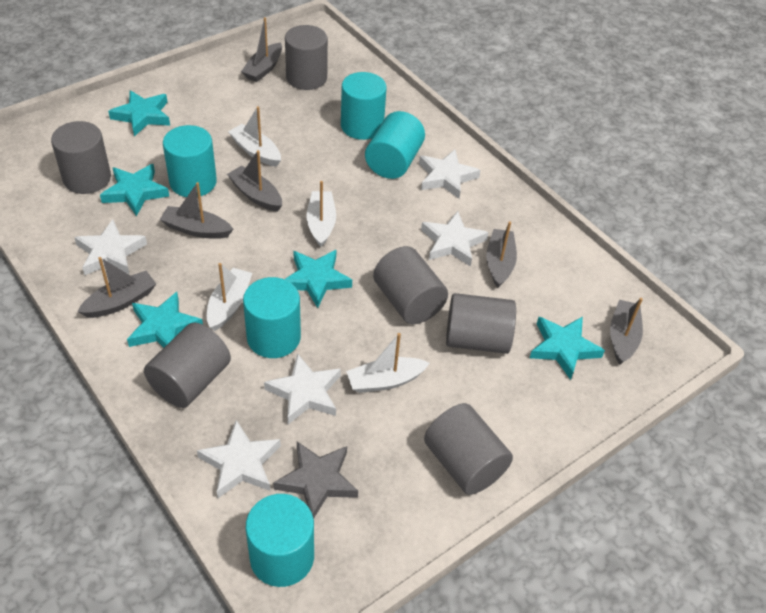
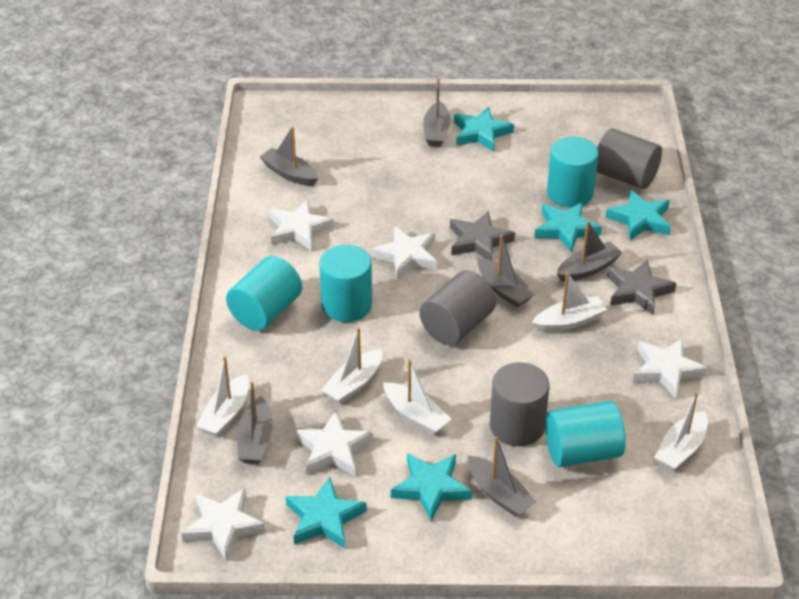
grey cylinder: [51,121,111,194] [144,323,231,408] [285,25,328,90] [373,246,448,324] [424,403,513,495] [446,293,516,354] = 6 -> [419,270,496,345] [490,362,550,447] [596,128,662,189] = 3
grey star: [273,442,358,519] = 1 -> [450,211,515,261] [607,260,676,315] = 2
turquoise cylinder: [163,125,217,197] [243,277,301,358] [246,494,314,587] [341,72,387,140] [365,111,425,179] = 5 -> [226,256,302,331] [319,245,372,322] [545,401,626,467] [547,136,599,208] = 4
white boat: [207,263,252,331] [228,106,281,167] [306,181,336,247] [346,333,430,393] = 4 -> [196,356,249,437] [321,327,383,404] [383,359,451,435] [532,272,607,332] [654,392,708,471] = 5

